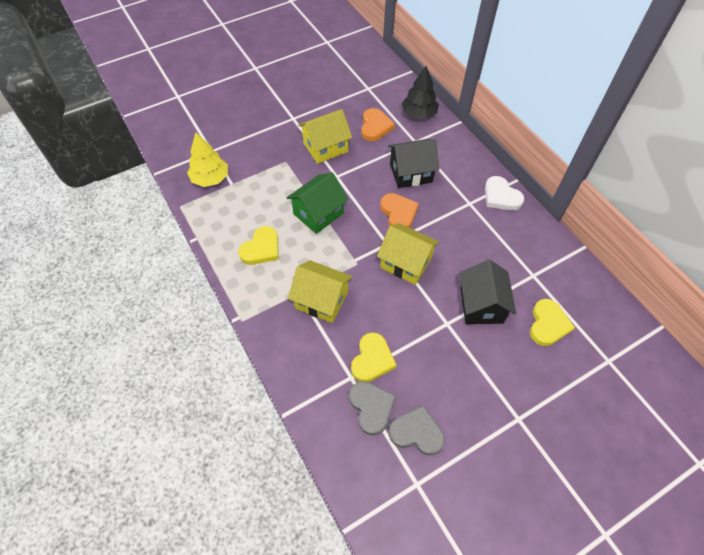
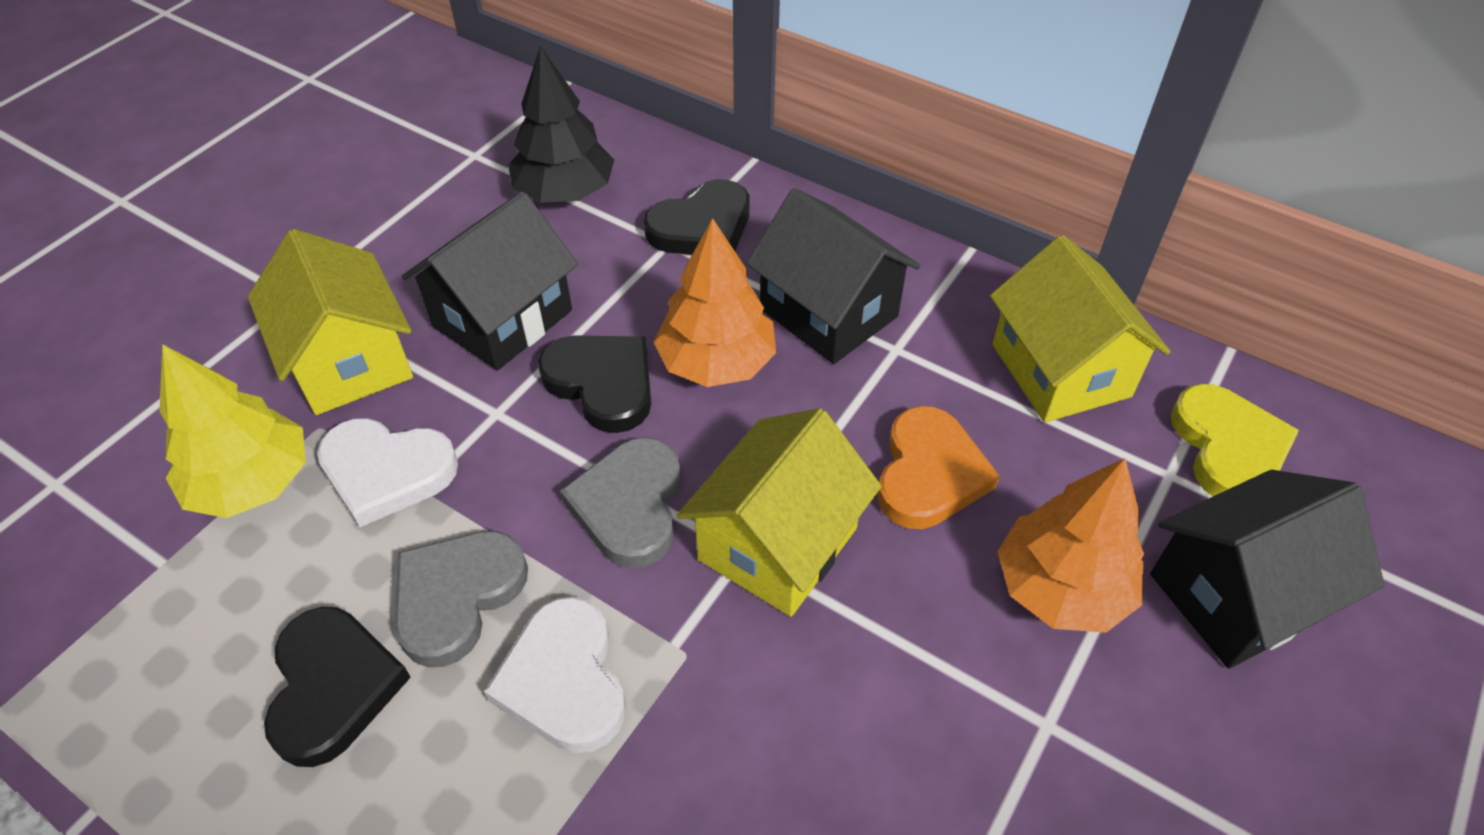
black heart: none = 0 -> [264,607,411,767] [538,335,651,433] [644,179,749,255] = 3
black house: [388,139,440,188] [460,260,516,324] = 2 -> [402,192,578,370] [746,188,920,364] [1150,470,1385,669] = 3
green house: [287,172,349,234] = 1 -> none = 0
orange heart: [361,108,395,141] [380,193,419,228] = 2 -> [877,406,1000,529] = 1
orange tree: none = 0 -> [654,218,776,387] [997,458,1144,633] = 2
white heart: [485,176,524,211] = 1 -> [317,418,458,527] [484,597,625,753] = 2
yellow heart: [238,226,279,265] [351,332,397,382] [530,299,575,346] = 3 -> [1171,384,1299,496] = 1

